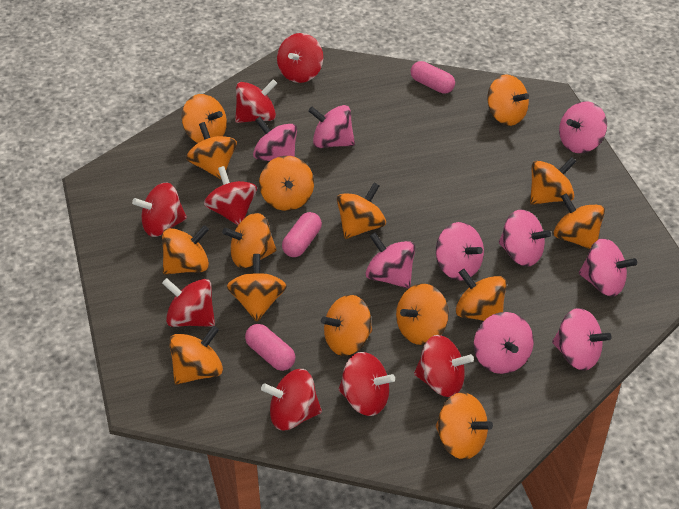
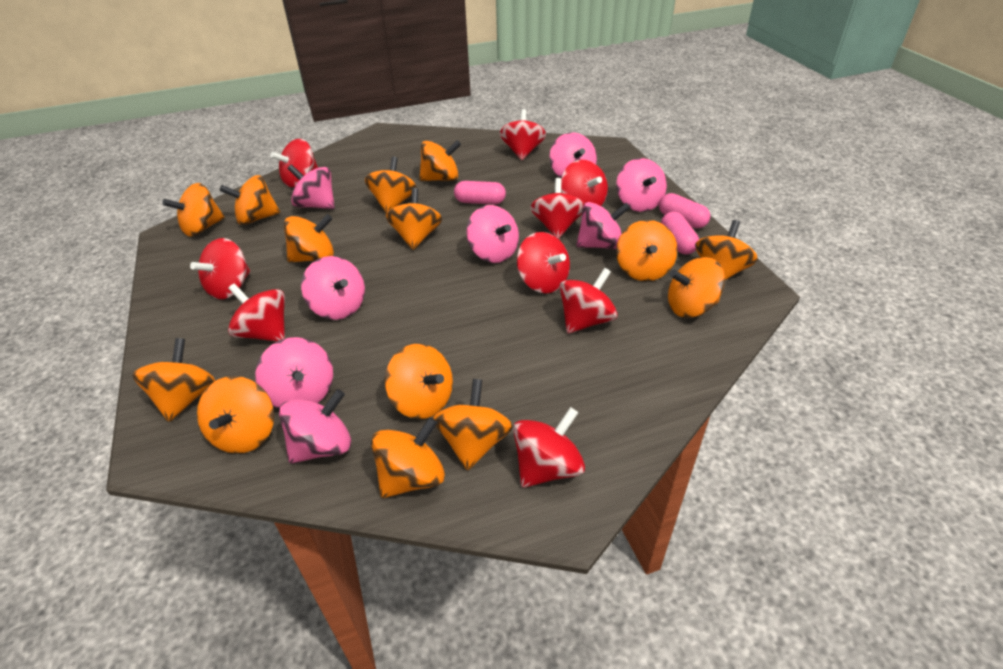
orange spinning top: [162,225,209,275] [169,326,223,385] [181,94,227,143] [186,122,237,180] [222,213,277,268] [227,254,287,321] [259,156,314,211] [321,295,372,356] [337,183,386,239] [396,284,449,345] [435,392,493,460] [456,269,507,321] [488,74,529,126] [530,157,576,205] [553,193,605,249] = 15 -> [132,338,215,422] [162,183,225,236] [197,376,274,454] [219,175,280,225] [284,214,334,262] [365,157,417,213] [371,417,445,498] [385,344,453,419] [386,188,442,250] [419,140,461,181] [433,379,513,471] [616,220,678,281] [668,257,725,318] [695,220,758,280] = 14
pink spinning top: [253,117,297,161] [308,105,355,148] [366,232,416,289] [436,222,484,280] [474,312,534,374] [499,209,551,267] [552,308,612,371] [559,102,607,153] [579,238,637,297] = 9 -> [255,337,333,409] [279,389,351,464] [287,164,335,209] [301,256,365,320] [466,205,519,263] [550,132,597,178] [576,202,630,249] [616,158,667,212] = 8
red spinning top: [132,183,187,237] [162,278,215,327] [204,166,257,225] [235,79,277,123] [261,369,322,430] [277,33,323,83] [339,352,395,416] [414,335,474,397] = 8 -> [190,238,250,299] [228,283,285,342] [270,139,318,187] [500,109,546,160] [513,407,585,488] [517,232,570,294] [530,178,585,239] [559,268,617,333] [561,160,608,206] = 9

